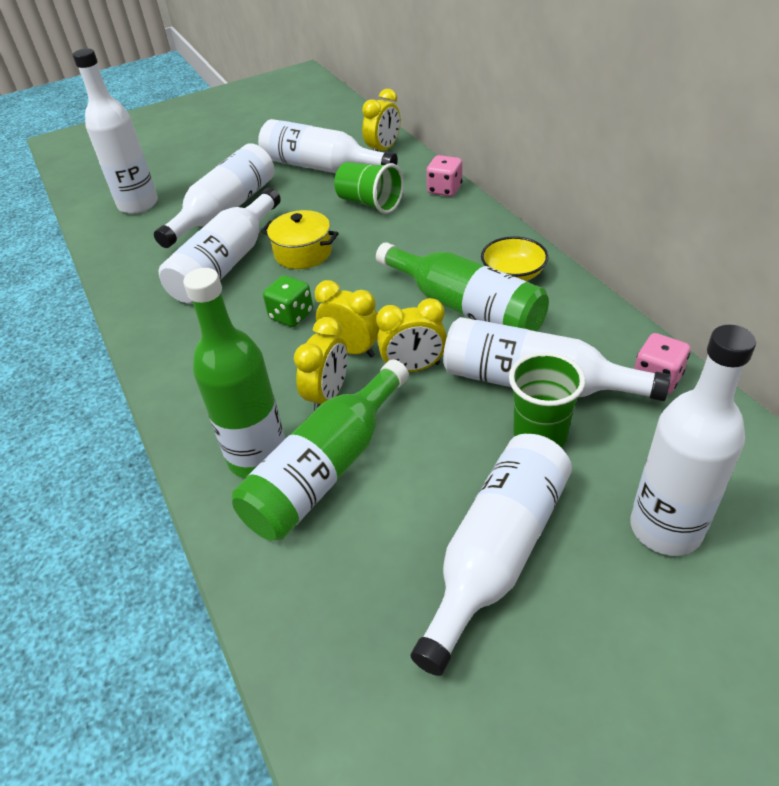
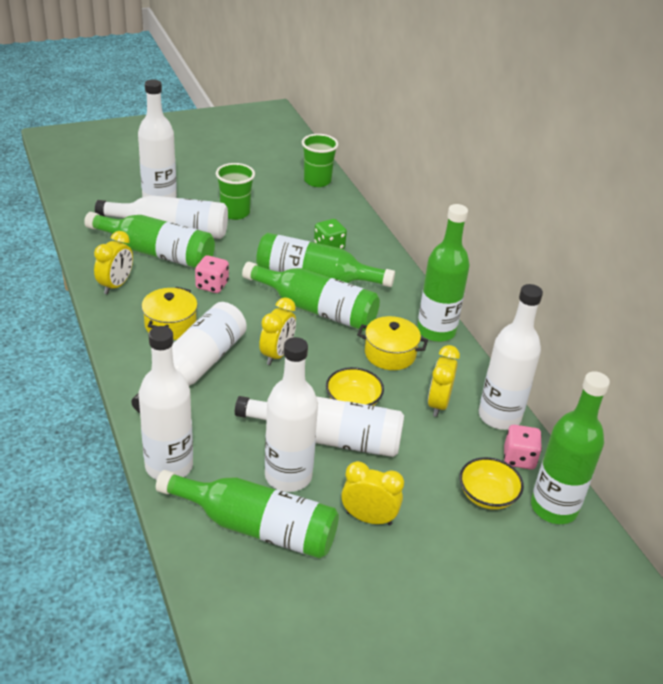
green bottle: [183,268,285,478] [232,359,409,540] [376,242,549,331] = 3 -> [84,212,215,268] [156,470,339,559] [242,262,380,331] [256,233,395,287] [417,204,470,342] [531,371,610,524] = 6
yellow bowl: [481,236,548,281] = 1 -> [326,367,384,406] [459,457,524,510] = 2
yellow pot: [261,210,339,269] = 1 -> [141,287,198,340] [357,316,428,370] = 2

